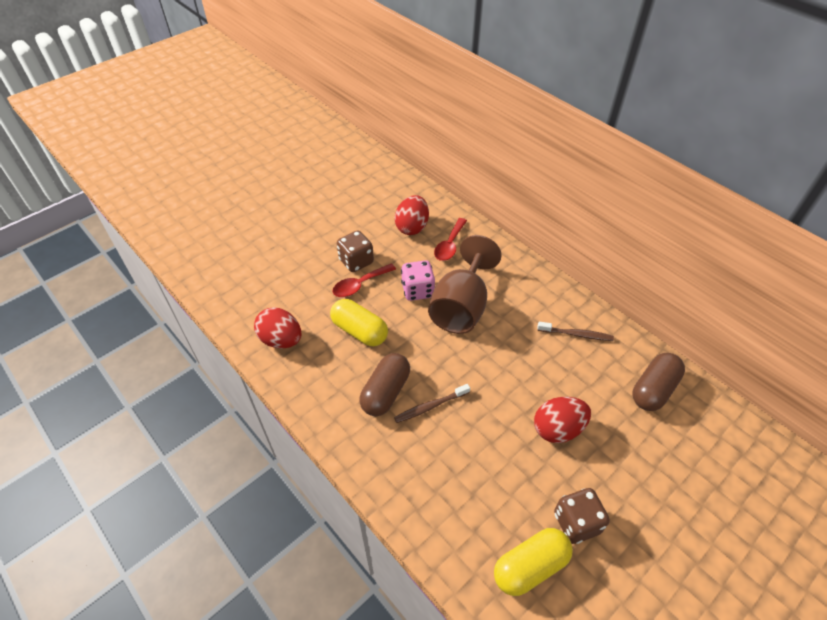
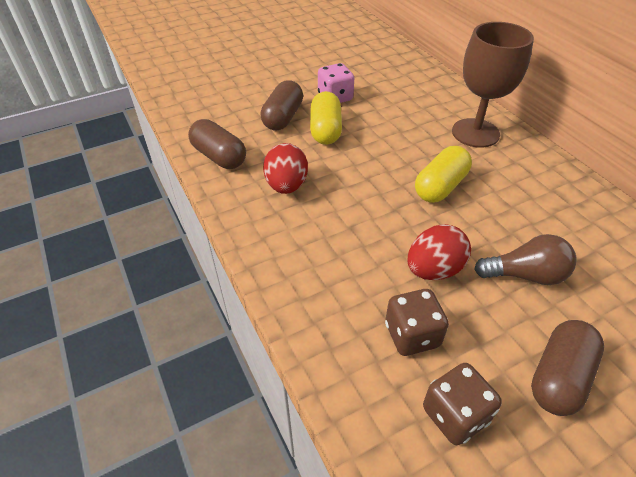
brown capsule: [359,353,410,416] [633,353,685,411] = 2 -> [188,119,246,169] [261,80,303,130] [531,320,604,416] = 3
brown light bulb: none = 0 -> [474,234,577,285] = 1
brown toothbrush: [394,384,470,423] [537,322,614,341] = 2 -> none = 0
red egg: [254,307,301,349] [395,195,429,235] [534,397,591,443] = 3 -> [263,143,308,194] [408,224,471,280] = 2
red spoon: [333,263,396,297] [434,218,467,261] = 2 -> none = 0

